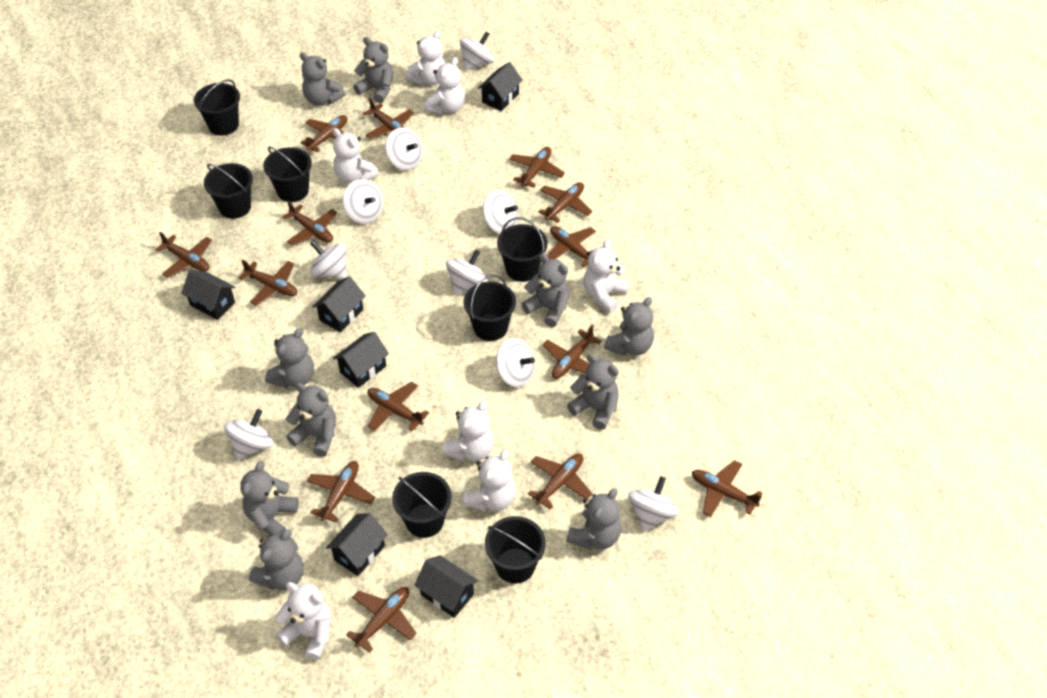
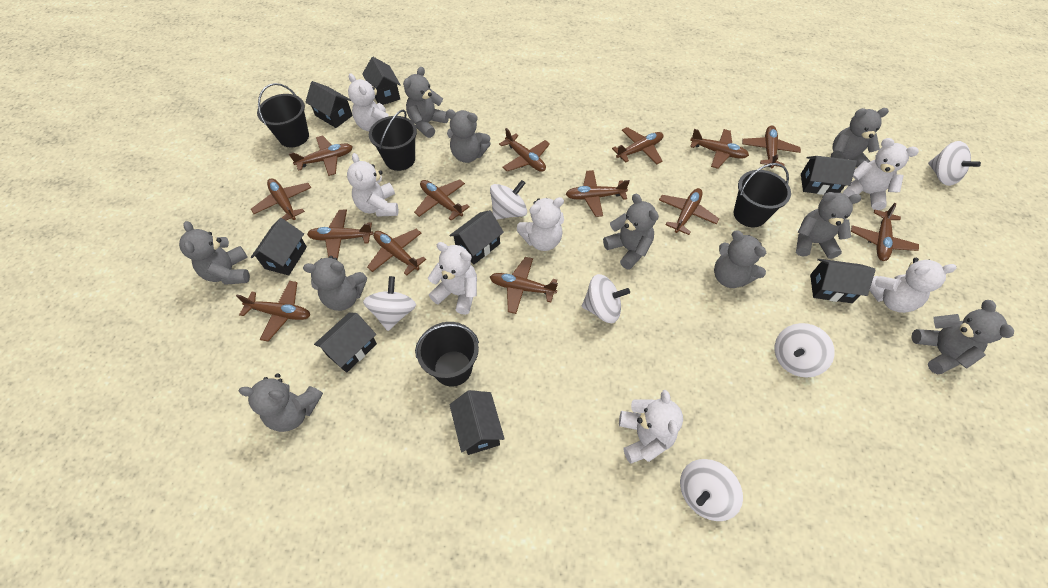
black bucket: [194,80,240,135] [204,163,253,219] [263,146,312,202] [392,472,452,538] [464,275,516,341] [485,516,546,584] [497,217,548,282] = 7 -> [257,83,309,147] [369,110,417,171] [415,322,479,386] [734,163,791,228] = 4
black house: [181,270,236,320] [312,276,366,332] [326,513,388,576] [333,332,389,388] [414,555,478,618] [478,62,523,111] = 6 -> [251,218,307,275] [305,81,353,128] [314,312,377,373] [362,57,401,105] [449,210,504,264] [450,390,505,455] [801,156,857,195] [810,259,876,303] = 8
white spinning top: [225,409,273,460] [310,241,347,279] [343,179,383,224] [385,127,423,170] [446,249,488,295] [460,32,494,70] [483,190,518,234] [496,338,535,387] [628,476,679,531] = 9 -> [363,276,416,331] [490,180,527,220] [582,274,630,323] [680,459,743,521] [775,323,835,377] [928,141,981,186] = 6

